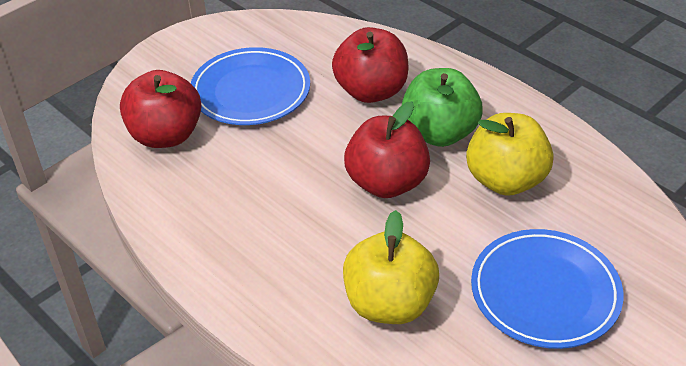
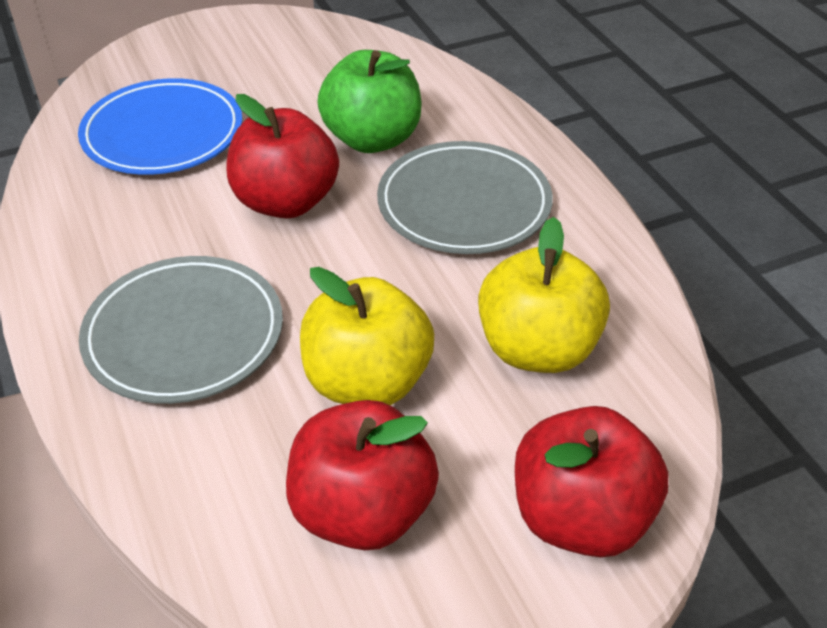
blue plate: [191,47,310,125] [471,229,623,349] = 2 -> [78,78,242,175] = 1
grey plate: none = 0 -> [79,256,283,404] [377,141,553,254] = 2

